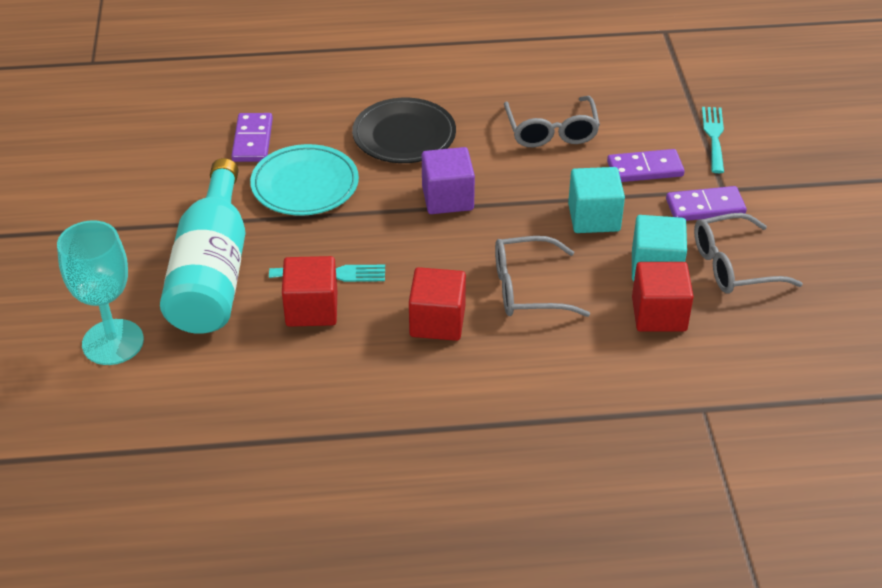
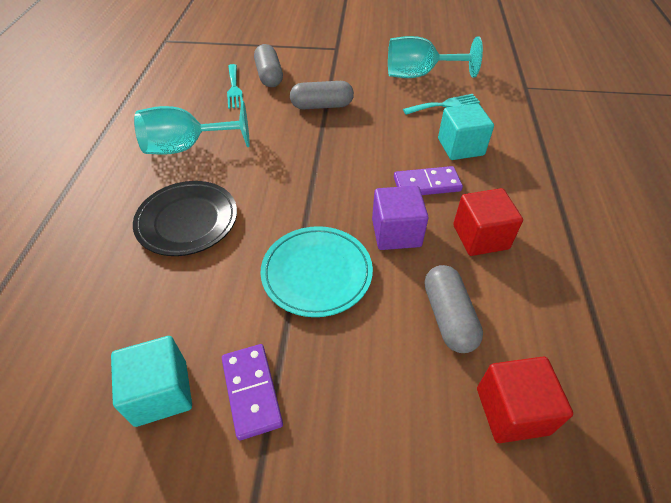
grey capsule: none = 0 -> [254,44,283,87] [290,81,354,109] [425,265,483,353] = 3
grey glasses: [495,236,590,317] [504,96,600,147] [694,213,803,294] = 3 -> none = 0
purple domino: [231,113,273,162] [607,149,685,182] [666,186,747,221] = 3 -> [222,344,283,440] [394,166,463,195] = 2
red cube: [282,256,337,327] [409,267,466,341] [632,262,694,332] = 3 -> [453,188,523,256] [477,357,573,443] = 2
turquoise bottle: [160,158,245,334] = 1 -> none = 0
turquoise goblet: [57,220,144,365] = 1 -> [134,101,250,155] [388,36,483,78] = 2

